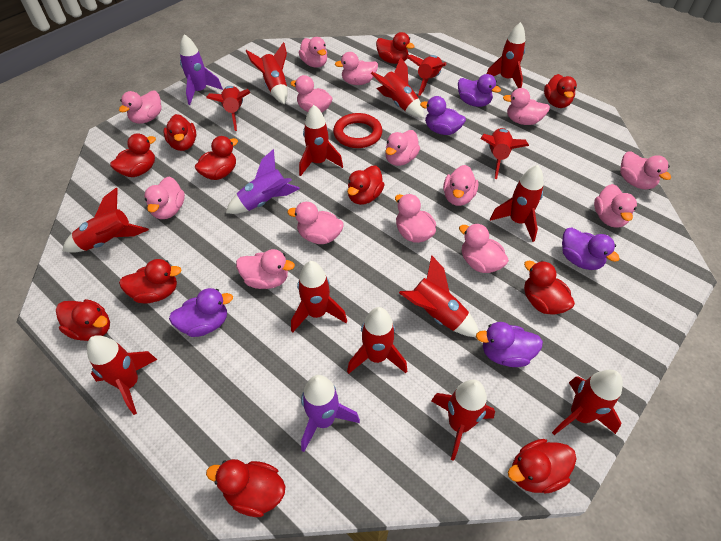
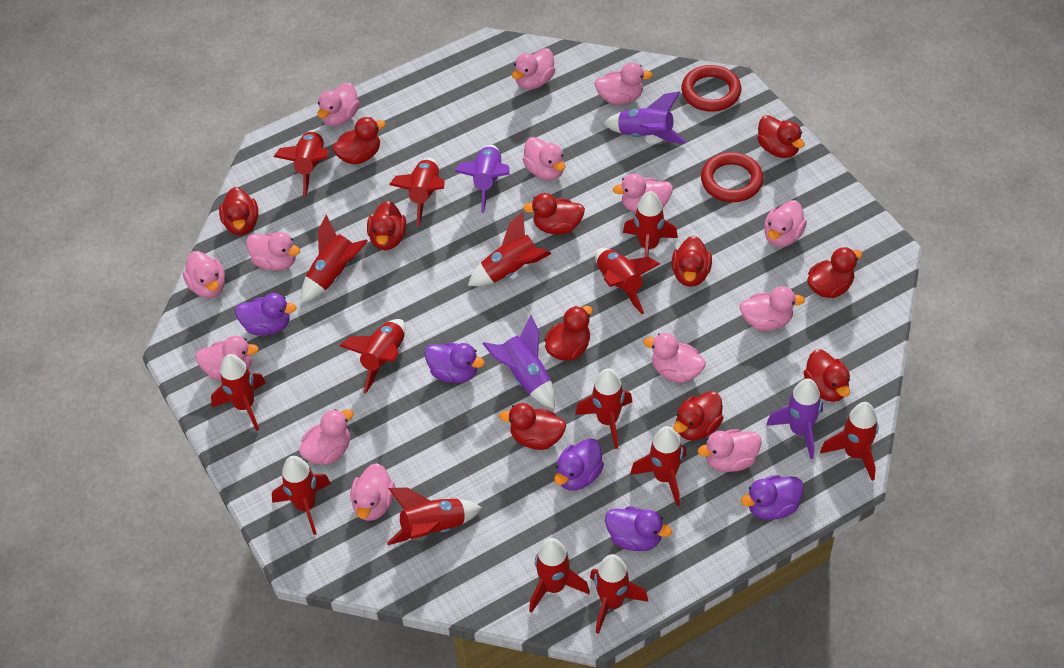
purple rocket: [180,34,223,105] [226,149,300,214] [301,375,360,452] = 3 -> [455,145,509,213] [483,315,555,409] [603,91,686,144] [766,379,823,459] = 4
red ring: [333,113,383,148] = 1 -> [681,65,741,112] [701,152,763,202] = 2

